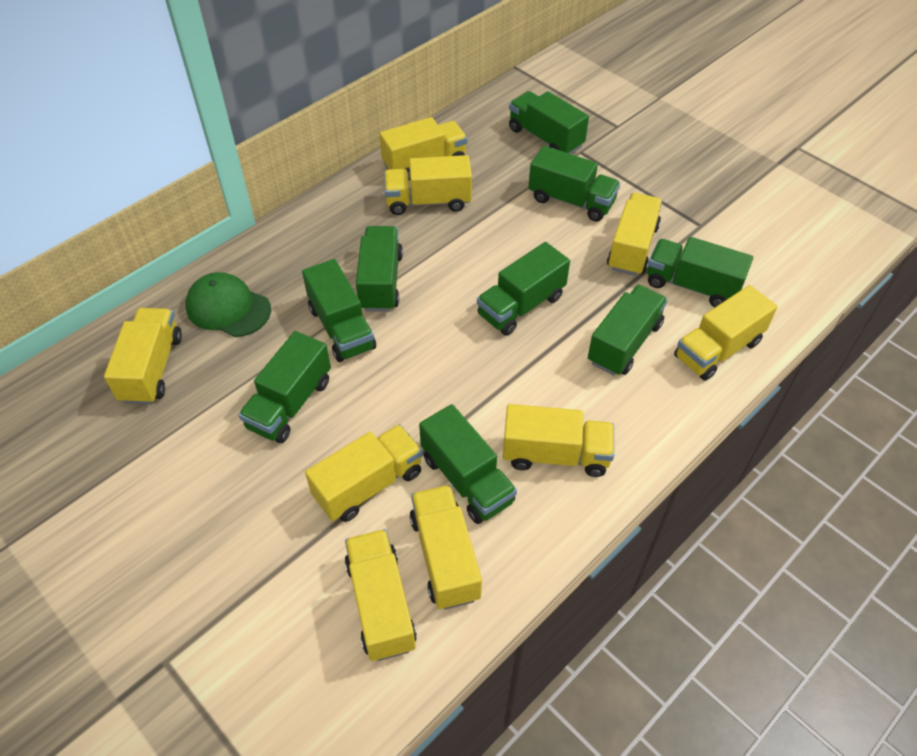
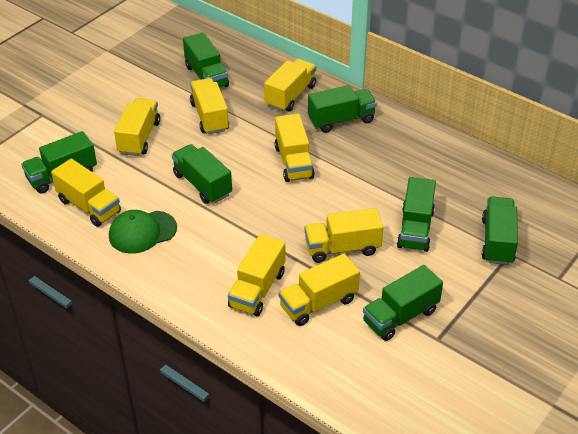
green truck: [238,331,331,443] [302,259,376,362] [356,226,403,312] [419,404,517,524] [477,242,570,336] [509,91,589,154] [528,146,620,222] [588,285,668,376] [647,237,753,307] = 9 -> [21,131,97,194] [172,144,232,204] [183,32,229,88] [308,85,377,133] [363,265,443,341] [397,177,436,252] [482,197,518,265] = 7
yellow truck: [104,308,182,405] [305,424,422,522] [345,529,417,661] [380,117,467,180] [384,155,472,215] [410,485,482,610] [503,404,614,477] [607,193,662,276] [674,285,778,381] = 9 -> [51,159,121,227] [114,98,160,156] [190,78,229,134] [228,234,285,316] [264,59,316,112] [275,114,315,182] [279,254,360,326] [304,208,383,263] = 8

